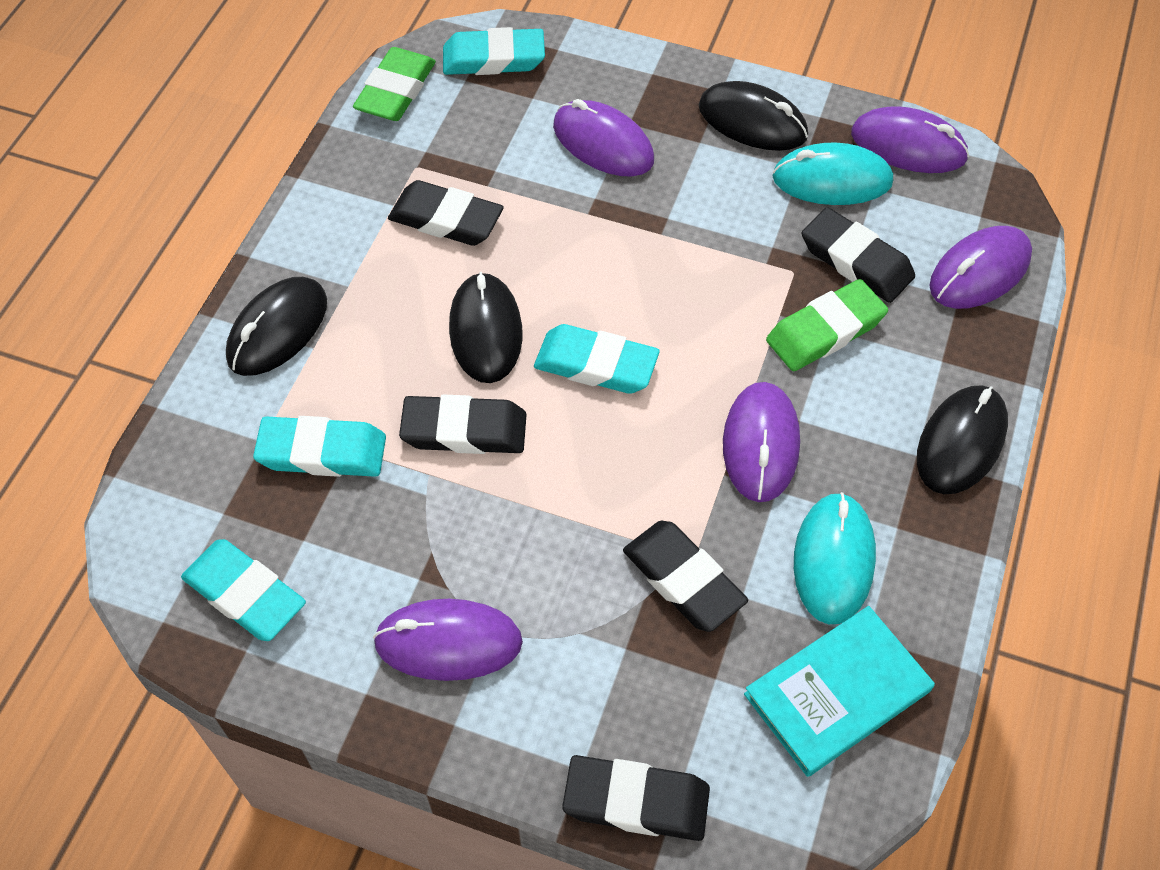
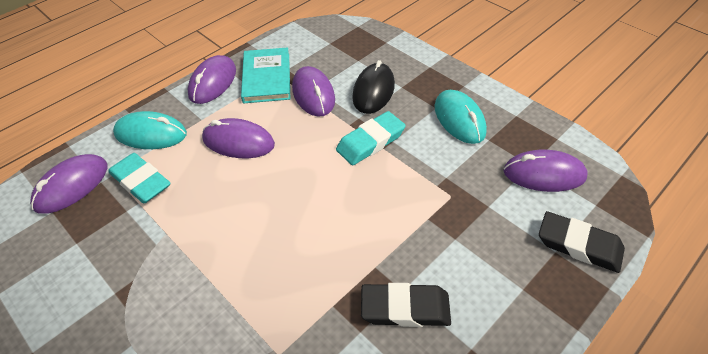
black eraser: [388,180,504,246] [399,394,527,454] [562,755,710,841] [623,521,748,632] [802,207,915,303] = 5 -> [361,283,451,327] [539,211,625,273] = 2
black mouse: [226,277,327,376] [449,272,523,383] [699,81,808,151] [917,385,1008,494] = 4 -> [352,60,395,114] = 1
green eraser: [353,47,436,121] [766,279,888,371] = 2 -> none = 0
turquoise eraser: [181,539,306,641] [253,416,386,477] [443,27,545,75] [534,324,660,394] = 4 -> [108,153,171,203] [336,111,406,165] = 2

